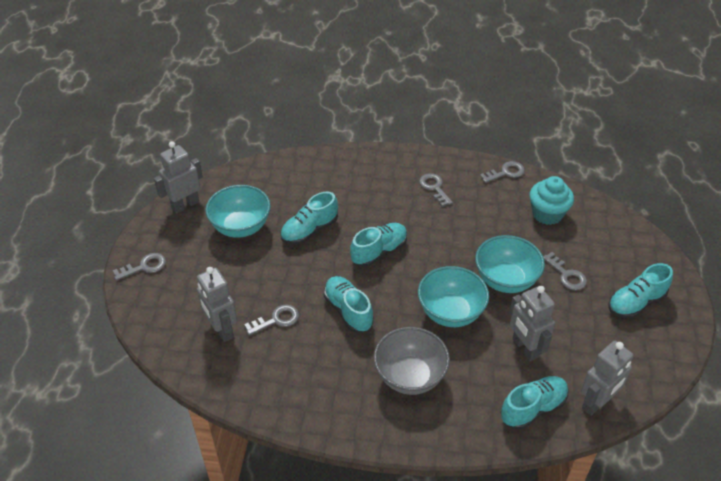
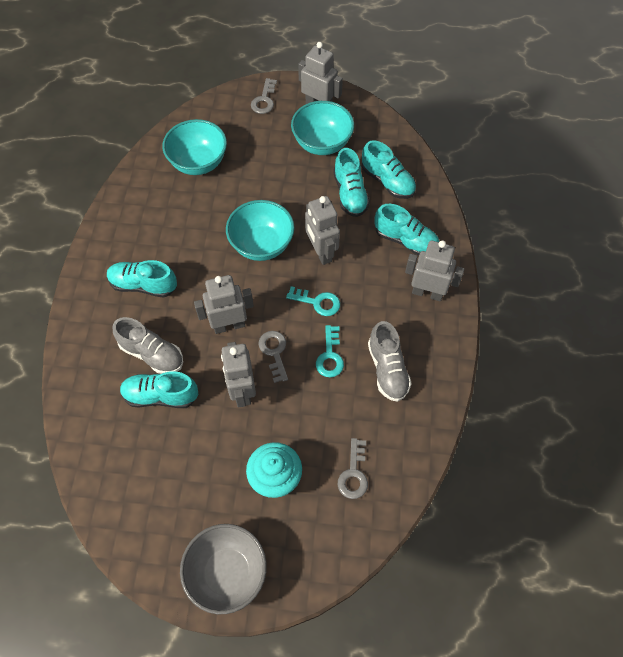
grey key: [113,253,166,281] [244,304,299,336] [419,173,453,207] [480,161,525,183] [543,252,587,290] = 5 -> [251,78,277,114] [259,331,288,383] [338,438,368,499] = 3
grey robot: [154,141,203,214] [197,267,237,342] [509,286,555,362] [581,341,633,416] = 4 -> [194,275,254,334] [221,342,256,408] [298,42,343,104] [305,196,340,265] [405,240,465,301] = 5
grey shoe: none = 0 -> [113,317,183,374] [368,321,412,402] = 2
turquoise key: none = 0 -> [286,286,340,316] [316,325,344,377] = 2

